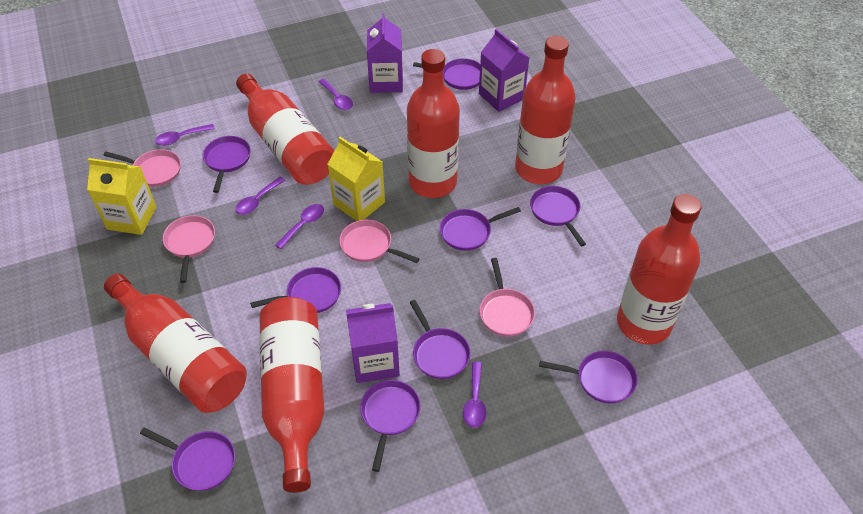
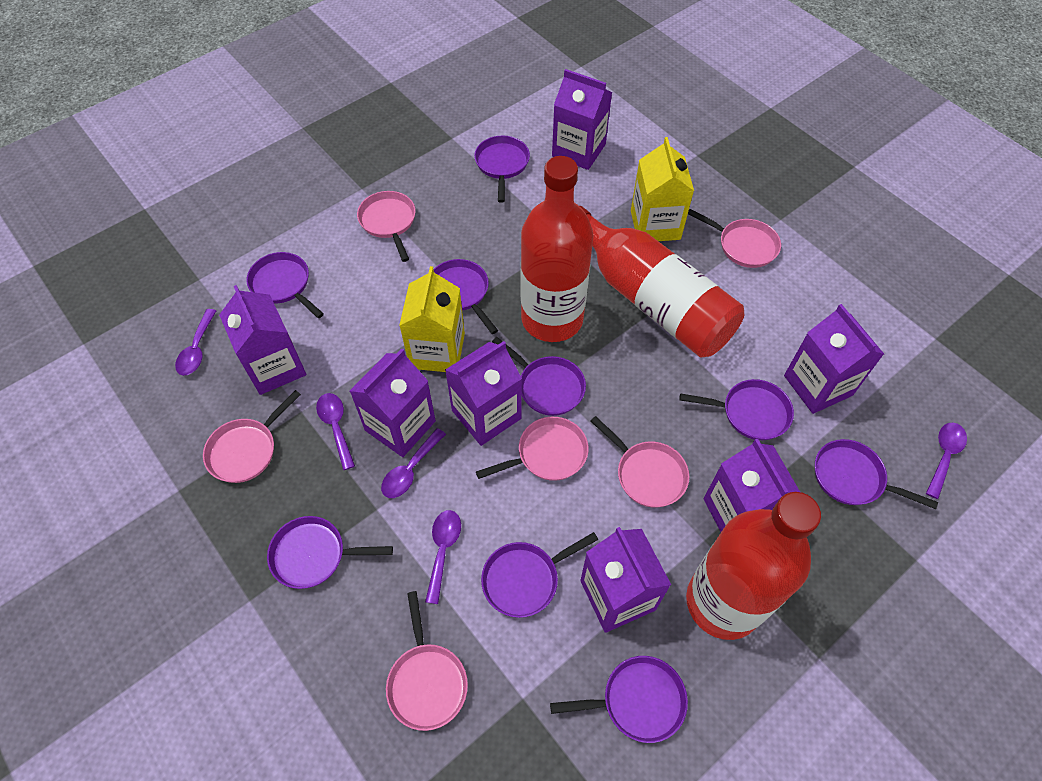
pink pan: [103,149,181,187] [163,215,215,283] [339,220,419,263] [480,258,535,337] = 4 -> [203,390,301,483] [357,191,416,262] [386,591,468,731] [476,417,589,481] [590,416,689,508] [688,209,781,268] = 6
purple carton: [346,303,400,383] [367,13,403,93] [479,29,529,112] = 3 -> [219,285,306,395] [350,349,436,457] [445,341,522,446] [552,69,612,170] [580,527,671,633] [704,439,800,532] [784,304,884,414] = 7
red bottle: [104,274,247,413] [236,73,334,185] [259,297,325,493] [407,49,460,198] [515,36,576,184] [617,194,701,345] = 6 -> [521,156,593,342] [580,206,744,358] [686,492,821,640] = 3

